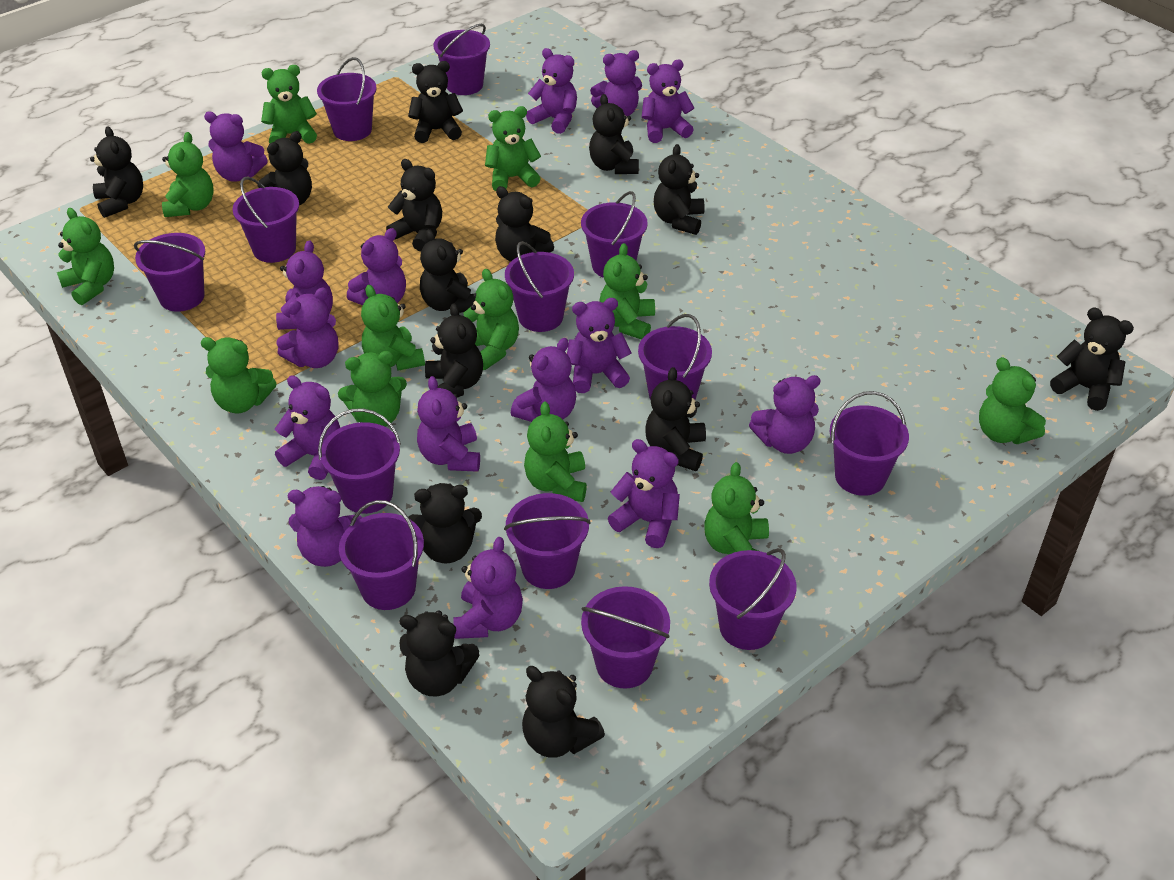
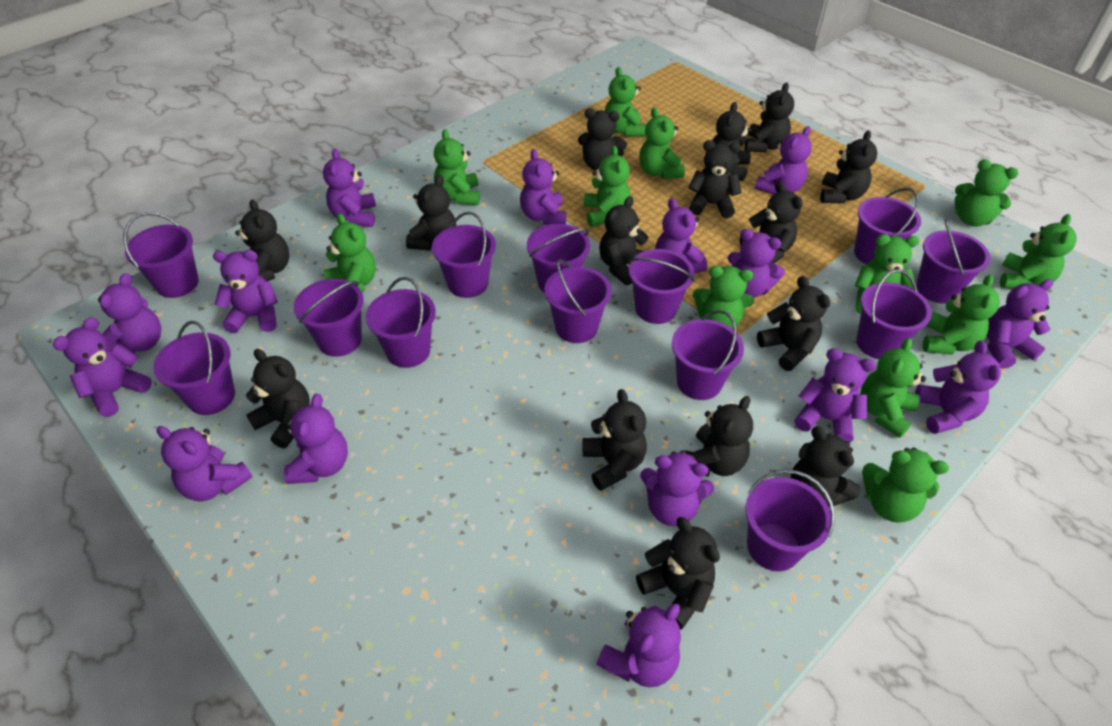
black teddy bear: [90,127,143,218] [257,131,312,205] [386,159,442,251] [399,610,479,697] [408,61,463,143] [408,483,482,563] [420,229,475,313] [425,303,483,397] [495,186,554,262] [522,666,605,758] [589,94,639,174] [645,367,706,471] [654,144,705,235] [1050,308,1134,411] = 14 -> [235,199,289,282] [246,349,310,449] [406,175,456,251] [578,108,627,171] [582,389,647,491] [599,196,648,285] [636,517,720,630] [684,396,753,477] [688,140,742,218] [712,102,751,181] [740,181,803,263] [745,82,794,152] [757,276,830,371] [791,426,861,508] [820,130,877,204] = 15

